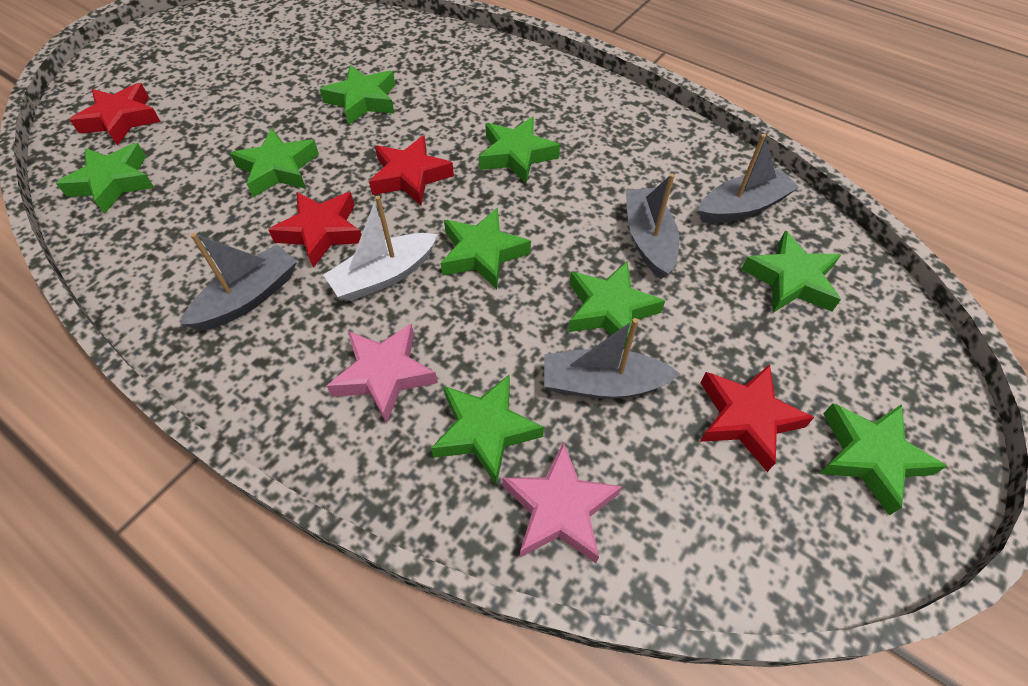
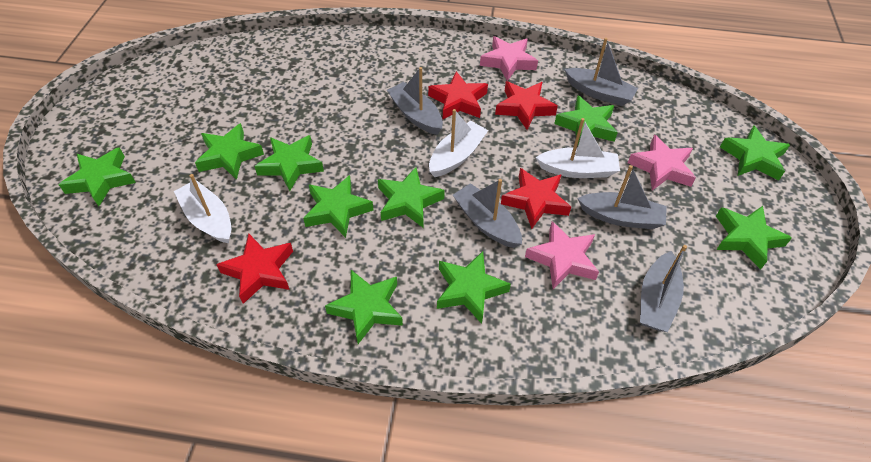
green star: [56,143,154,214] [230,128,319,197] [320,65,395,125] [431,374,544,485] [441,208,531,289] [479,117,560,184] [568,261,665,349] [741,231,841,313] [819,403,947,515] = 9 -> [59,147,136,207] [195,123,264,180] [254,135,324,191] [303,175,374,238] [325,270,403,344] [378,167,445,227] [437,251,511,324] [554,95,618,144] [716,206,792,270] [720,125,790,180] = 10
grey boat: [180,233,297,330] [544,318,680,399] [626,173,679,279] [698,134,799,223] = 4 -> [387,67,443,135] [453,179,522,248] [565,38,638,106] [577,165,667,229] [640,245,687,332] = 5
pink star: [327,324,438,424] [502,442,622,563] = 2 -> [480,36,538,81] [525,221,599,289] [628,134,696,190] = 3
white boat: [323,196,437,301] = 1 -> [174,174,231,243] [429,109,488,177] [535,118,620,178] = 3

